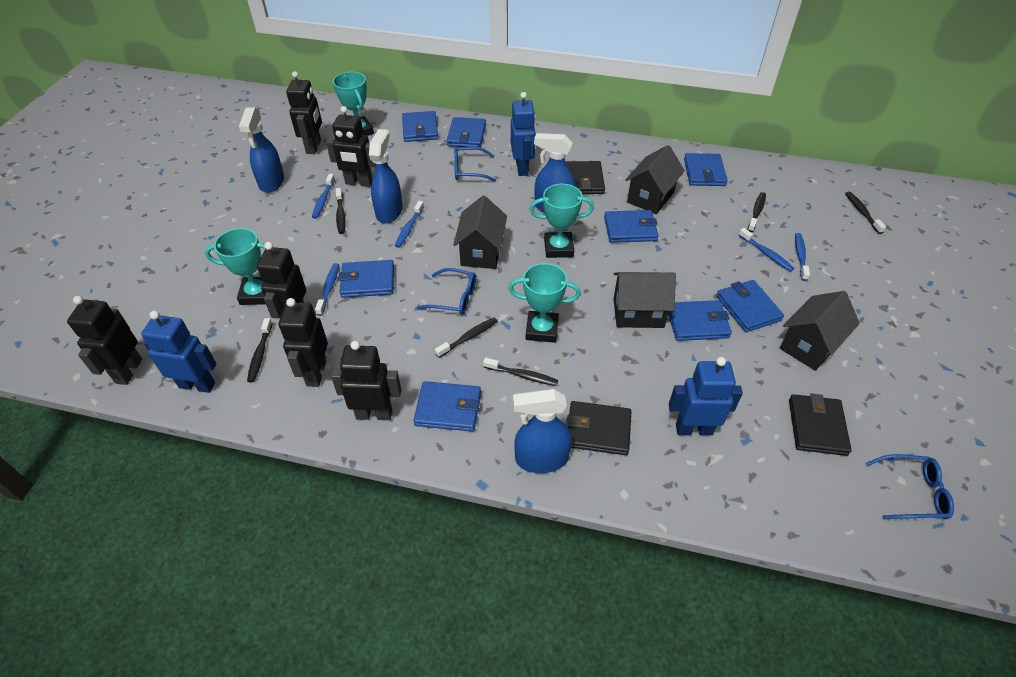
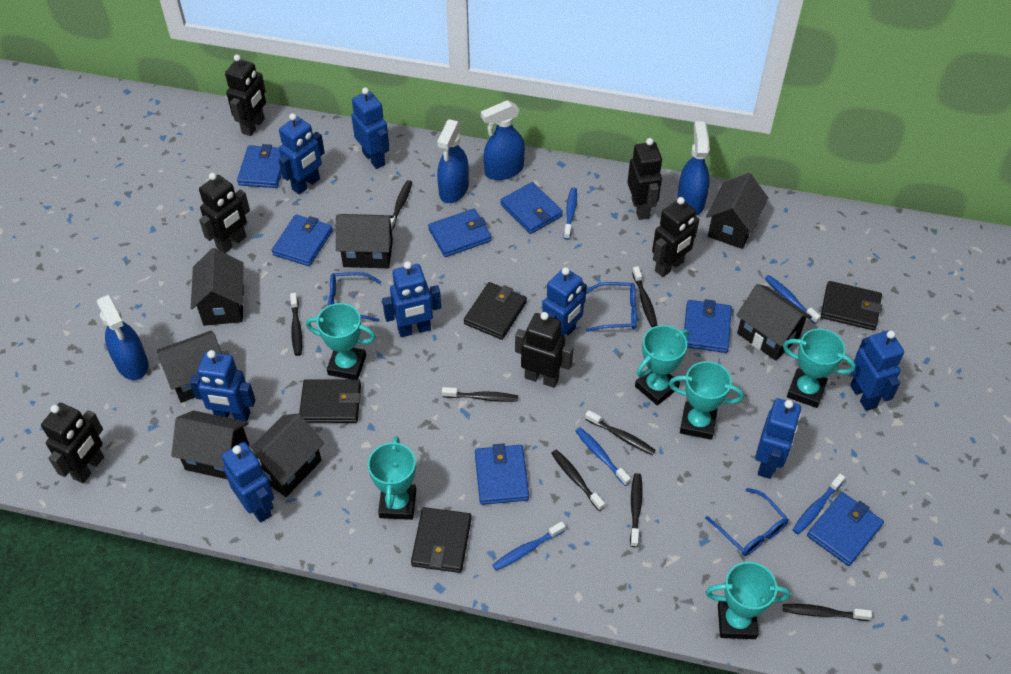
black house: [453,196,507,269] [613,272,676,328] [625,145,685,214] [780,291,860,371] = 4 -> [157,330,222,403] [171,410,249,479] [191,248,244,326] [250,413,324,497] [336,214,394,268] [706,173,768,249] [736,284,812,361] = 7
black toothbrush: [247,318,273,382] [336,188,345,234] [435,318,498,358] [483,357,558,386] [748,192,766,232] [845,192,886,234] = 6 -> [290,293,302,356] [390,180,412,230] [442,387,518,402] [551,449,605,511] [585,410,655,455] [630,473,643,547] [632,266,657,327] [783,604,872,621] = 8
black wallet: [566,161,605,194] [566,401,631,455] [789,394,852,456] = 3 -> [299,379,361,423] [411,507,472,573] [464,282,527,340] [821,281,882,330] = 4
blue robot: [141,311,216,393] [511,92,536,176] [669,357,743,435] = 3 -> [189,350,256,422] [222,442,274,523] [278,113,325,195] [351,87,389,169] [382,261,441,337] [542,267,587,336] [755,398,801,479] [850,330,904,411] = 8
blue wallet: [339,260,394,298] [402,111,438,142] [414,381,481,432] [447,117,486,147] [604,210,659,243] [668,300,732,341] [684,153,728,186] [716,280,784,332] = 8 -> [237,144,281,188] [272,215,333,266] [428,209,492,257] [475,443,529,505] [500,182,563,234] [684,299,732,353] [807,492,884,566] = 7
turquoise trophy: [205,228,266,305] [333,72,374,136] [508,263,581,343] [529,184,594,258] = 4 -> [306,303,376,380] [368,436,416,520] [635,325,689,406] [669,361,744,440] [705,562,791,639] [783,329,856,408] = 6

